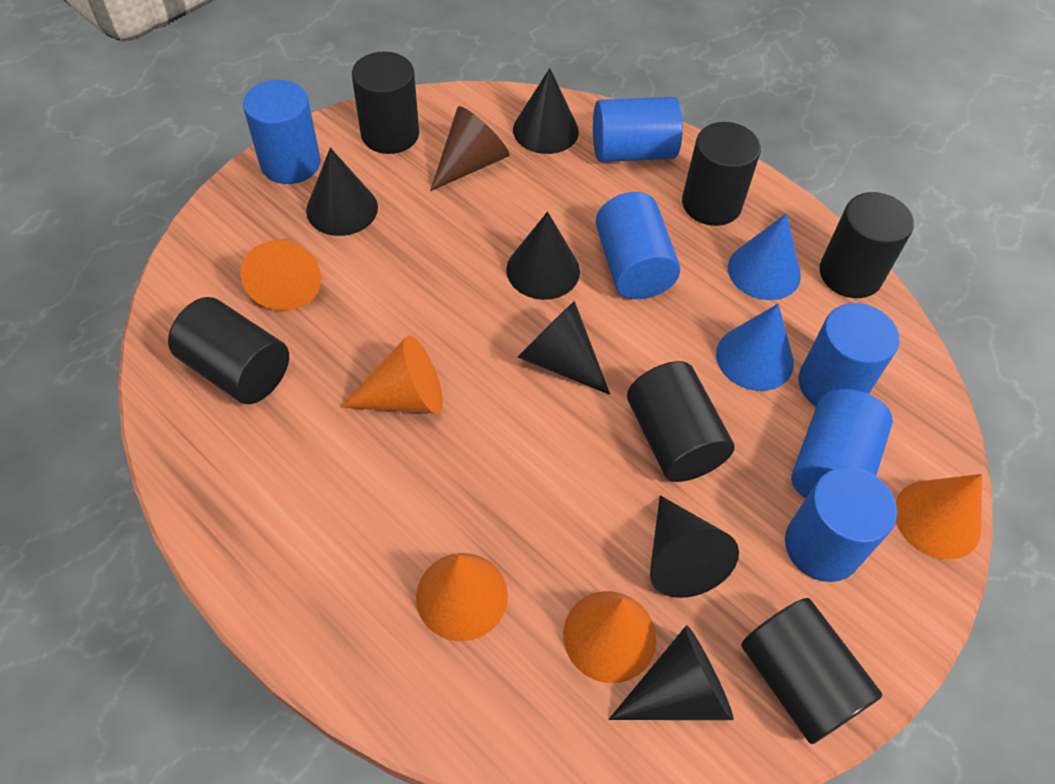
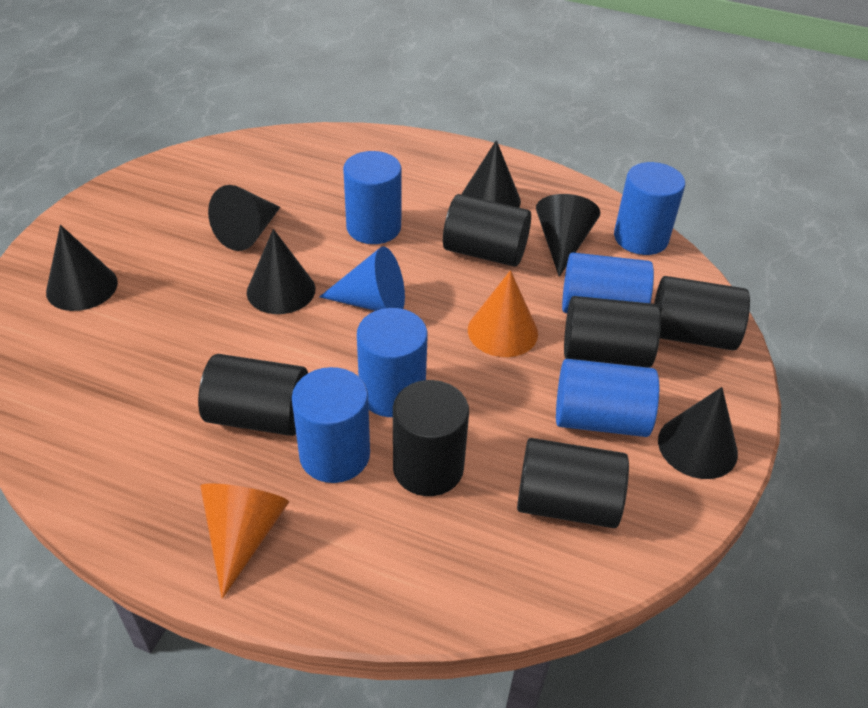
blue cone: [716,304,794,391] [728,213,801,300] = 2 -> [319,247,405,311] = 1
brown cone: [430,106,510,191] = 1 -> none = 0
orange cone: [240,238,321,311] [341,335,443,414] [416,553,508,641] [563,591,656,683] [896,474,982,560] = 5 -> [200,483,289,599] [468,270,538,357] = 2

